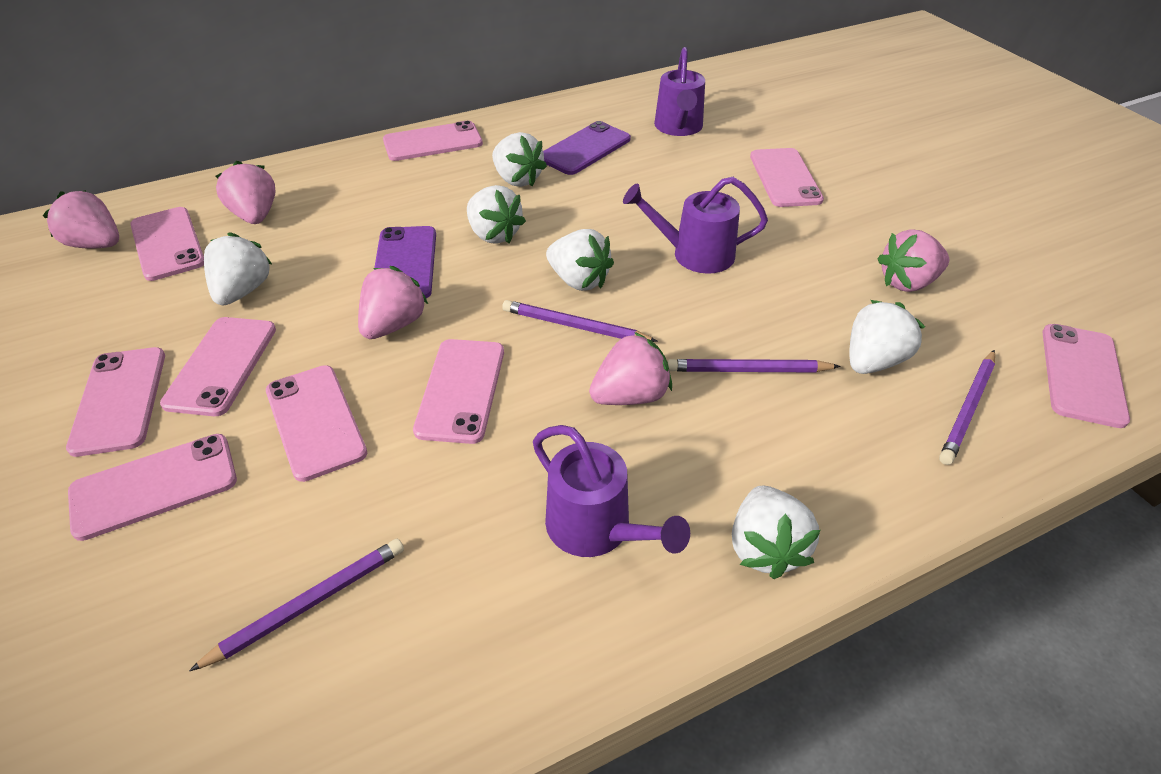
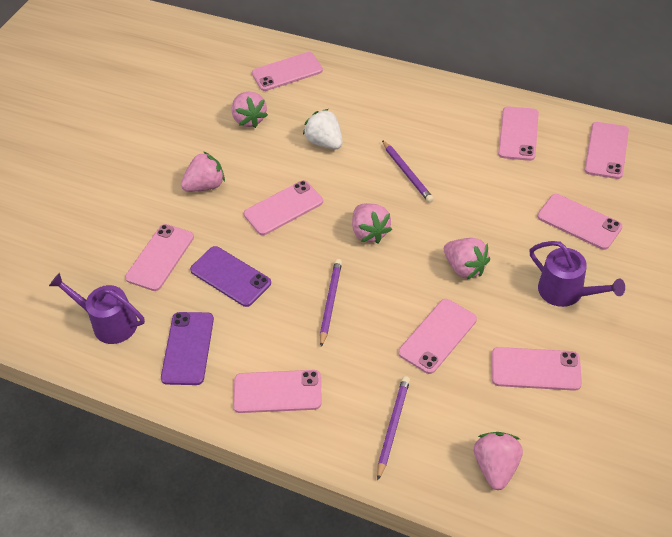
purple pencil: [189,539,404,671] [502,300,658,342] [667,359,840,373] [939,350,995,465] = 4 -> [320,259,342,347] [377,376,410,481] [382,140,434,203] = 3
purple watering can: [533,425,690,557] [623,177,768,274] [654,47,705,136] = 3 -> [49,273,145,344] [529,241,625,307] = 2
white strawberry: [204,232,273,305] [467,185,526,244] [492,132,547,187] [546,229,614,291] [732,485,821,579] [850,300,925,374] = 6 -> [303,109,343,149] = 1

